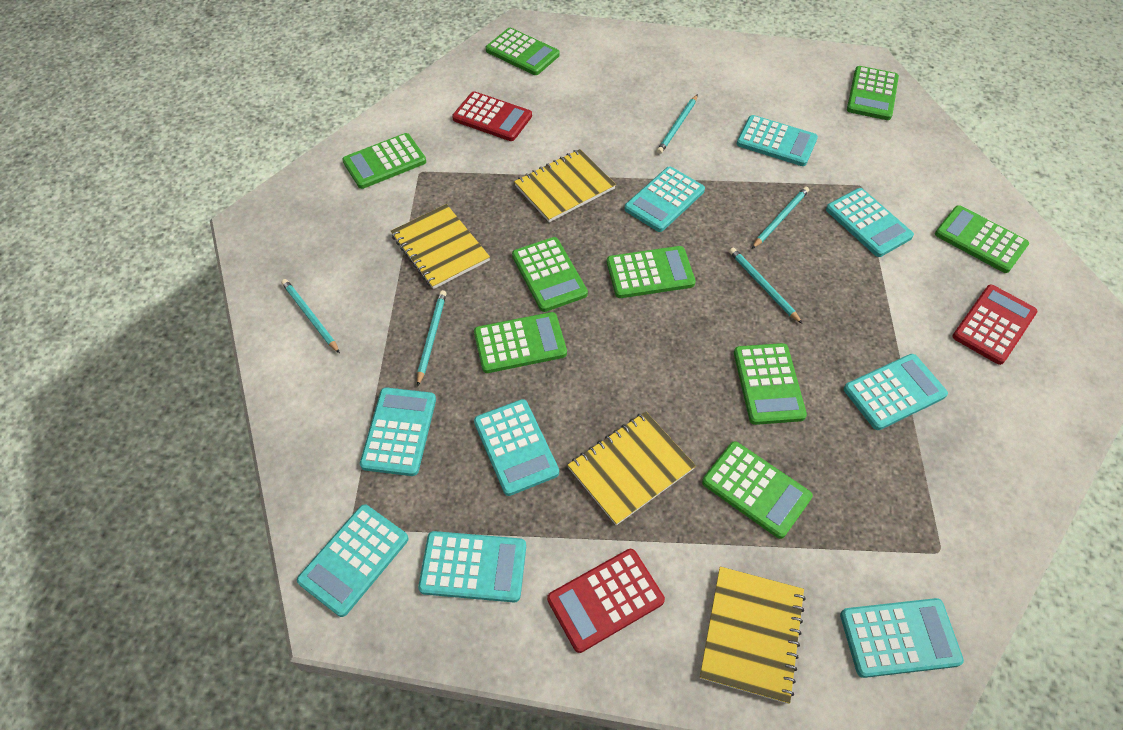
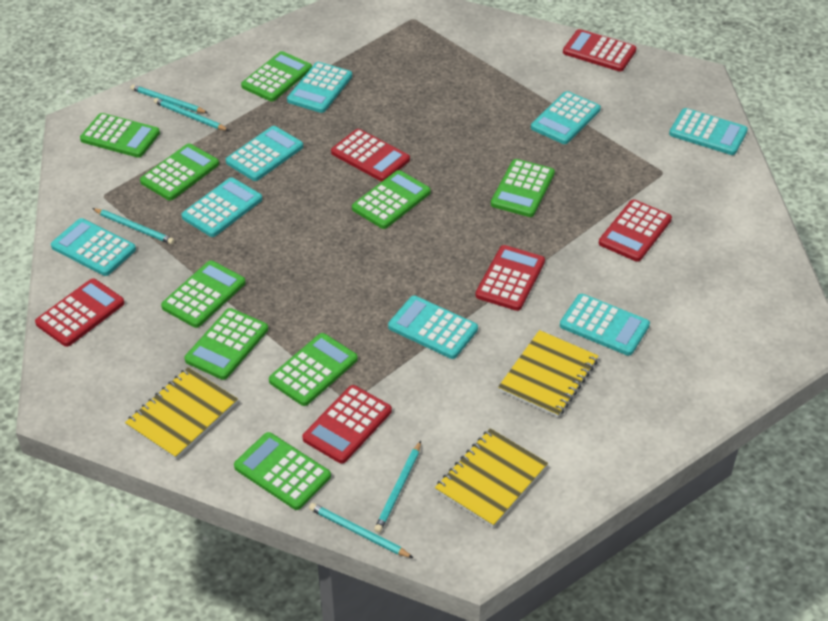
red calculator: [452,91,532,141] [547,549,665,653] [952,284,1038,365] = 3 -> [35,279,124,347] [302,385,392,464] [331,129,410,182] [475,245,545,311] [563,29,636,71] [599,200,672,262] = 6
turquoise calculator: [297,504,409,617] [360,387,436,476] [418,531,526,602] [474,399,559,496] [624,166,705,232] [737,115,818,166] [826,188,914,257] [840,598,964,678] [844,354,948,430] = 9 -> [51,218,136,276] [181,177,262,237] [226,126,303,181] [287,62,352,113] [388,296,478,359] [531,91,601,144] [560,294,650,356] [669,108,748,155] = 8
yellow notebook: [391,204,490,289] [514,149,616,222] [568,411,696,525] [700,566,806,704] = 4 -> [125,367,238,459] [435,428,548,528] [498,330,598,417] = 3

